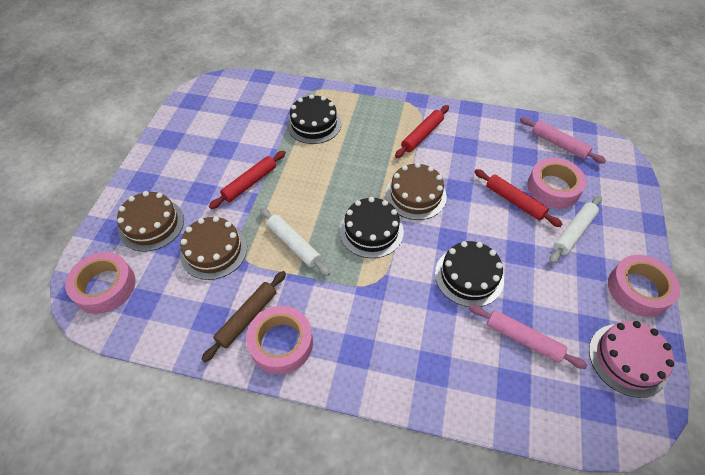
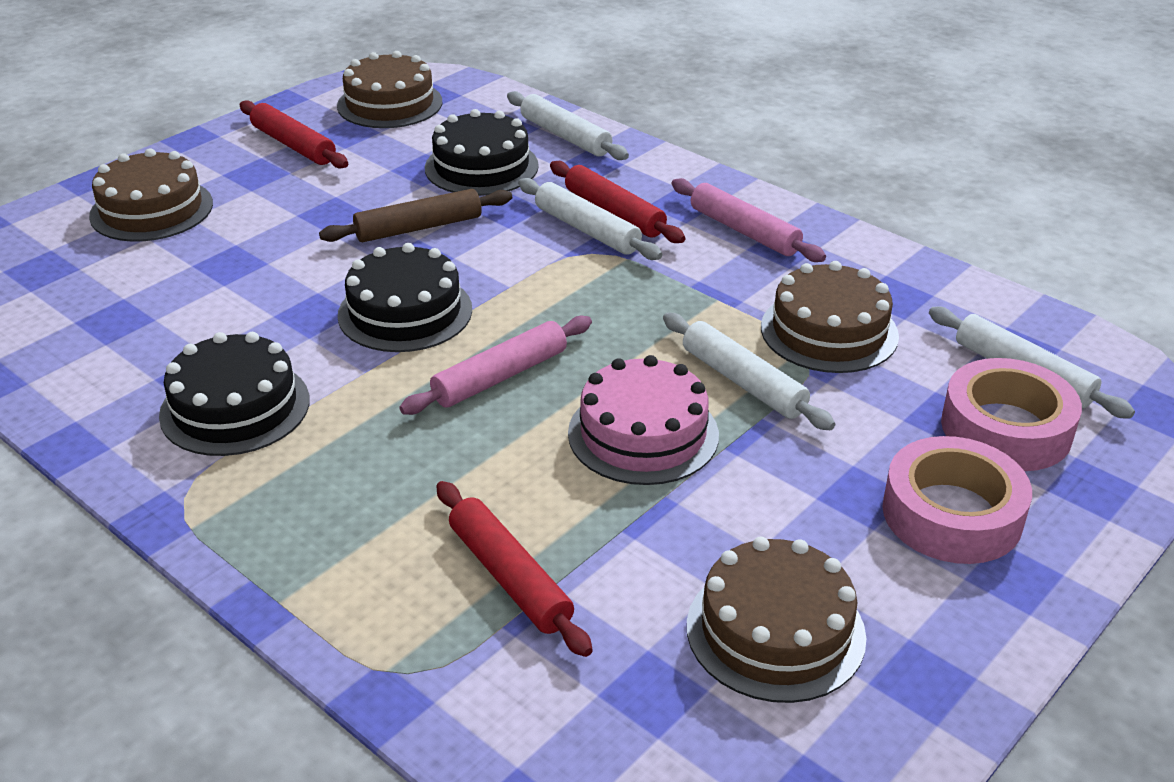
brown cake: [117,191,184,252] [180,216,247,280] [385,163,447,220] = 3 -> [89,148,213,242] [337,51,442,128] [687,537,866,703] [761,261,899,373] = 4
pink tape: [65,252,136,314] [246,306,313,374] [527,158,586,208] [608,255,680,317] = 4 -> [882,436,1032,564] [941,358,1082,471] = 2
white rolling pin: [260,207,330,276] [549,195,602,264] = 2 -> [507,91,629,160] [518,178,662,260] [663,313,835,430] [929,306,1135,419] = 4

